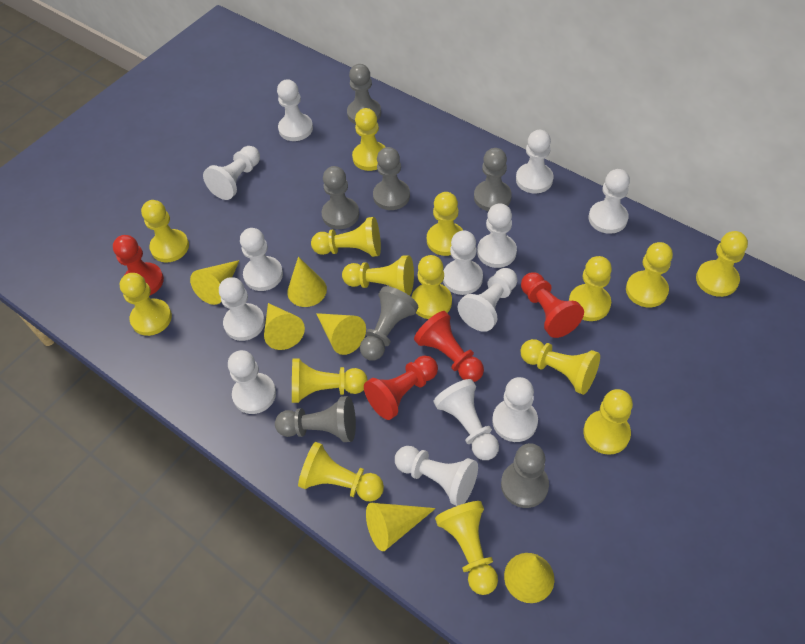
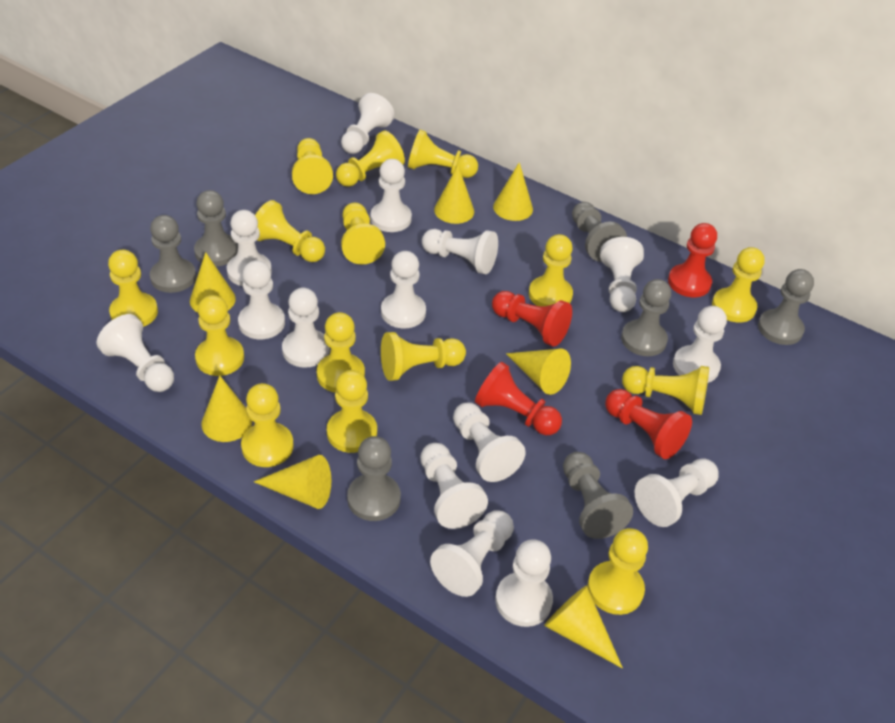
white pawn: [203,146,260,200] [219,277,265,341] [228,350,276,414] [240,228,283,291] [277,79,313,141] [395,446,478,506] [433,379,499,460] [443,230,483,295] [458,268,518,332] [477,203,517,268] [492,377,538,442] [516,130,553,193] [589,169,630,234] = 13 -> [97,314,174,392] [227,210,272,286] [238,260,285,340] [282,288,330,368] [341,93,395,154] [370,159,412,232] [381,251,426,328] [420,443,488,529] [422,229,498,274] [430,510,514,597] [453,403,526,482] [495,539,553,627] [600,237,644,312] [635,458,719,527] [673,306,727,383] = 15
yellow cone: [190,260,239,305] [264,303,305,350] [287,257,327,307] [316,313,366,355] [366,503,436,551] [504,553,554,603] = 6 -> [190,252,236,313] [201,376,252,442] [254,455,331,509] [434,165,474,224] [493,162,533,221] [506,348,571,395] [544,586,623,669] = 7

